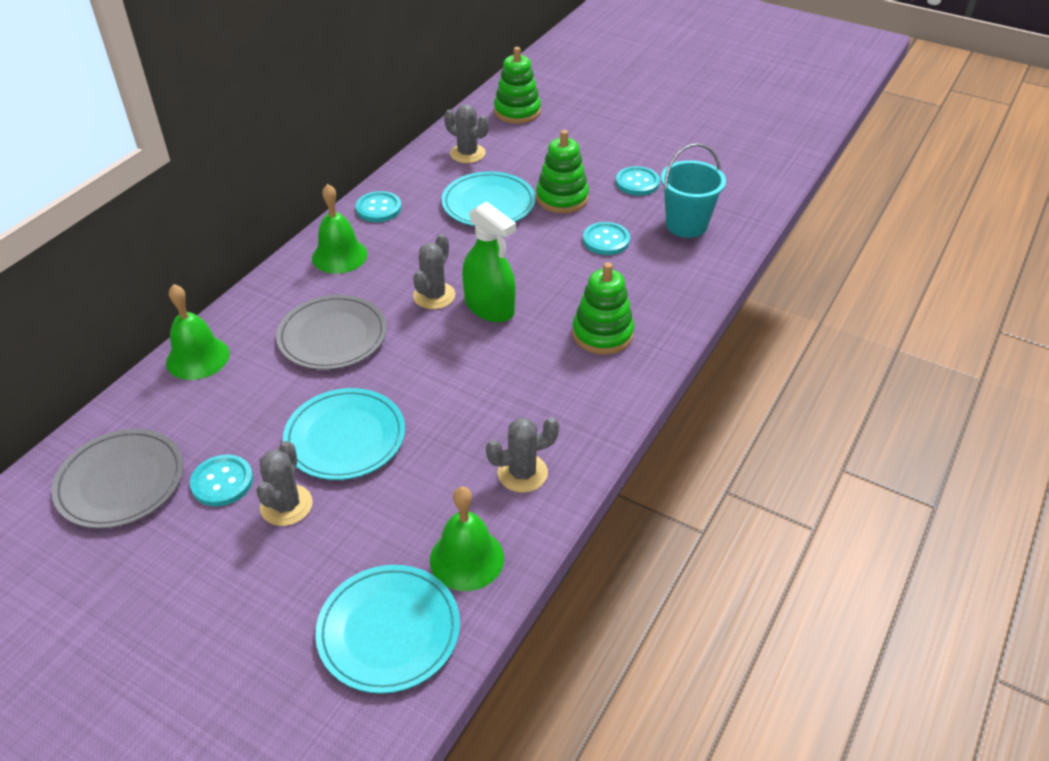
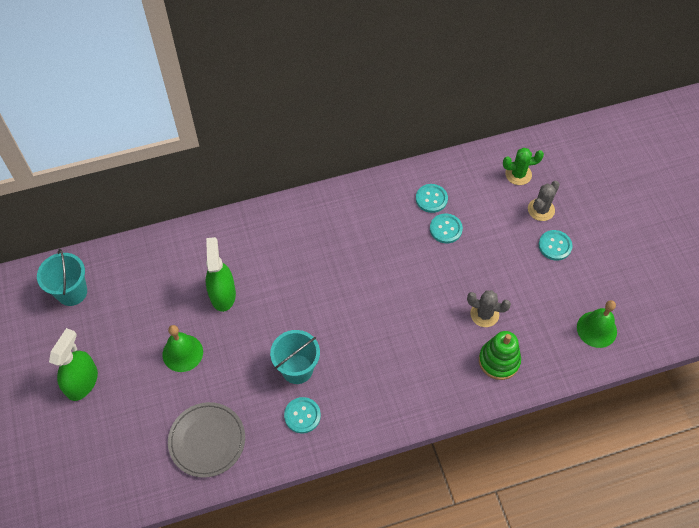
green bell: [166,284,230,380] [312,184,368,274] [430,486,504,591] = 3 -> [163,325,203,372] [577,300,617,348] = 2
green cactus: none = 0 -> [503,148,544,185] = 1
green spray bottle: [462,202,516,322] = 1 -> [49,328,98,401] [206,237,236,312] = 2
green stacking toy: [494,47,541,124] [536,130,589,213] [572,262,634,355] = 3 -> [479,331,521,380] = 1
grey cactus: [257,441,313,526] [413,234,455,309] [444,104,489,163] [486,417,559,493] = 4 -> [467,290,511,327] [528,181,560,221] = 2
grey plate: [51,429,184,529] [276,295,387,370] = 2 -> [168,402,245,478] = 1
turquoise bucket: [661,143,726,238] = 1 -> [37,249,87,306] [270,330,320,384] = 2
turquoise plate: [283,388,405,480] [315,565,460,694] [442,171,536,226] = 3 -> none = 0

